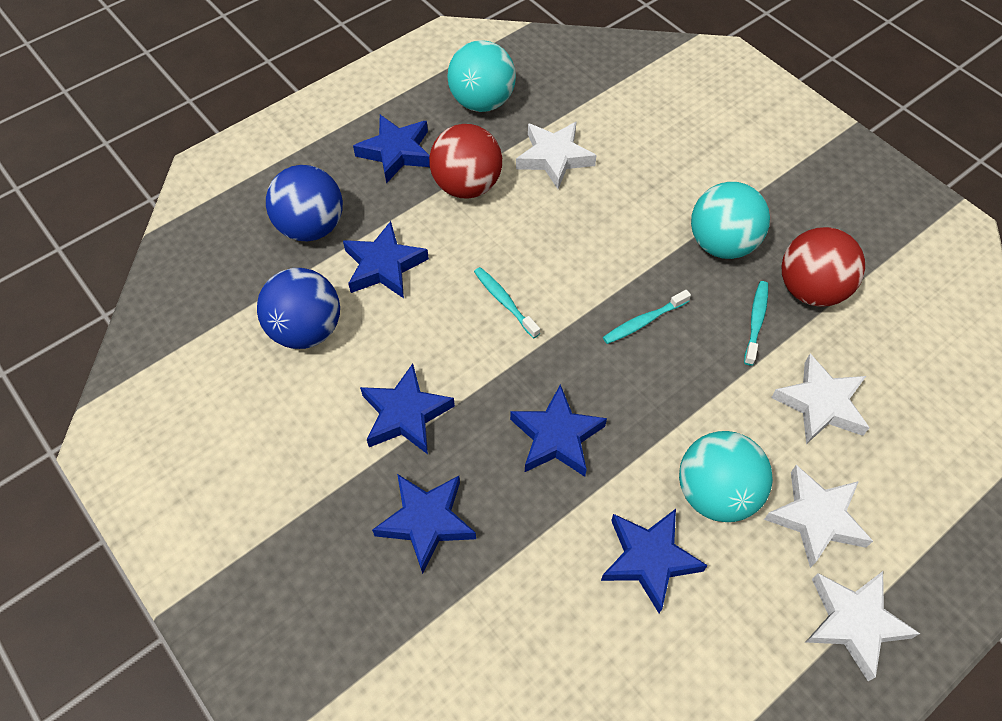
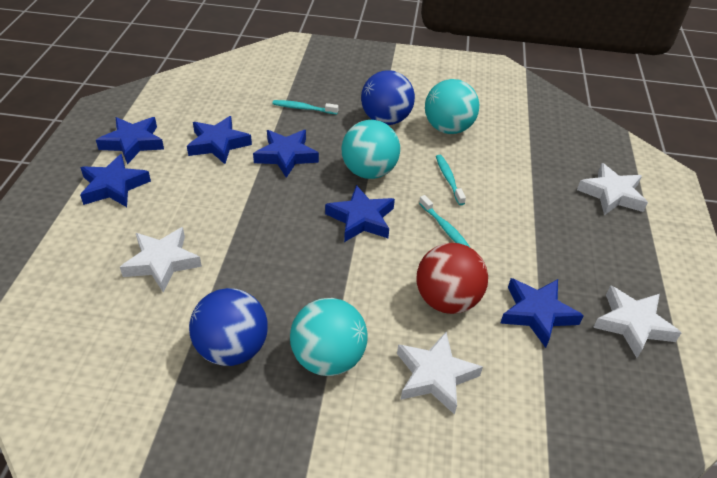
red ball: [429,124,502,199] [781,227,865,307] = 2 -> [417,243,488,314] = 1

